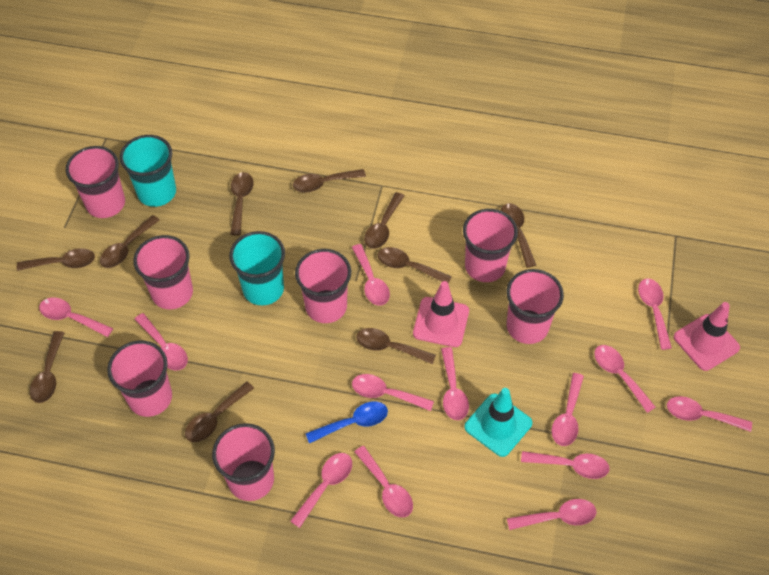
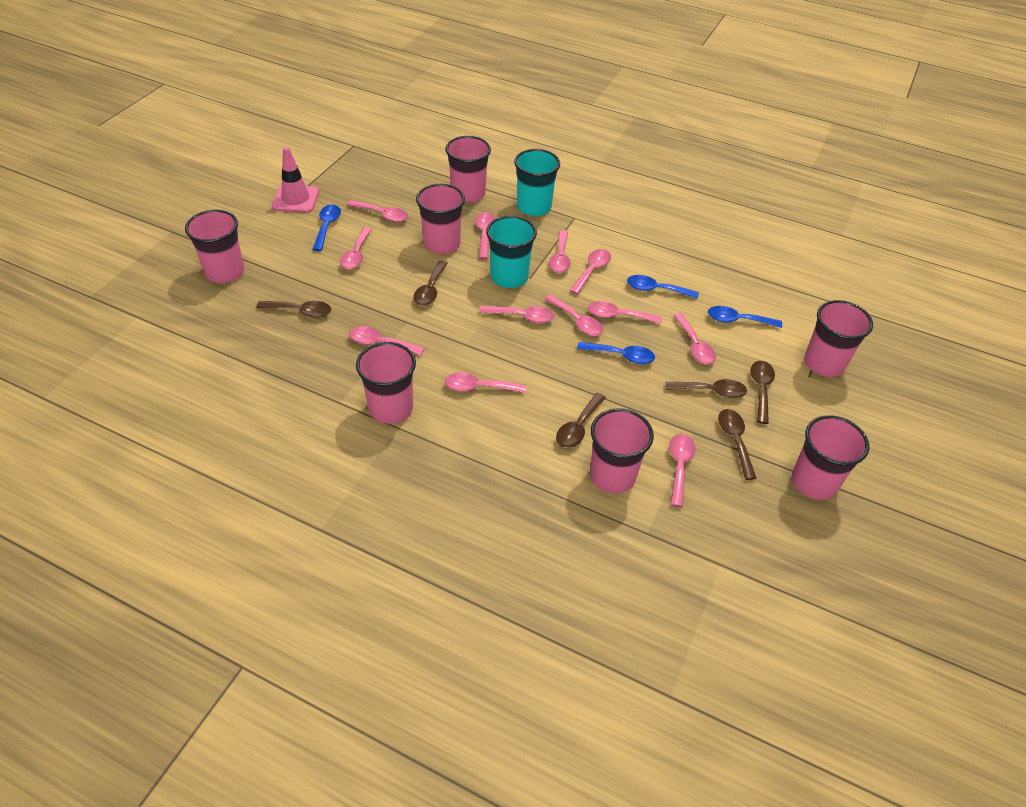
blue spoon: [305,402,388,444] = 1 -> [312,204,341,251] [577,342,655,364] [627,275,699,299] [708,306,782,328] = 4
brown spoon: [17,248,95,271] [30,331,64,403] [100,215,159,268] [185,381,254,442] [230,172,253,236] [293,169,366,193] [356,328,436,364] [364,192,404,249] [378,247,452,284] [500,203,536,268] = 10 -> [256,301,331,318] [413,260,448,306] [556,393,606,448] [665,379,747,398] [718,409,757,480] [750,361,775,424] = 6
pink spoon: [39,297,113,337] [135,313,188,371] [290,453,352,528] [352,244,390,306] [352,374,434,411] [354,446,413,517] [441,347,469,420] [507,499,596,530] [521,451,610,479] [551,373,584,446] [594,345,656,413] [638,278,672,350] [667,396,752,432] = 13 -> [340,227,372,270] [347,200,408,222] [349,326,425,355] [445,372,526,393] [475,212,495,260] [480,306,555,323] [545,295,603,336] [549,230,571,273] [570,249,611,295] [588,301,662,324] [669,434,696,507] [673,313,716,364] = 12
pink traffic cone: [413,281,469,347] [674,302,740,371] = 2 -> [272,146,319,213] = 1
turquoise traffic cone: [464,388,532,457] = 1 -> none = 0

